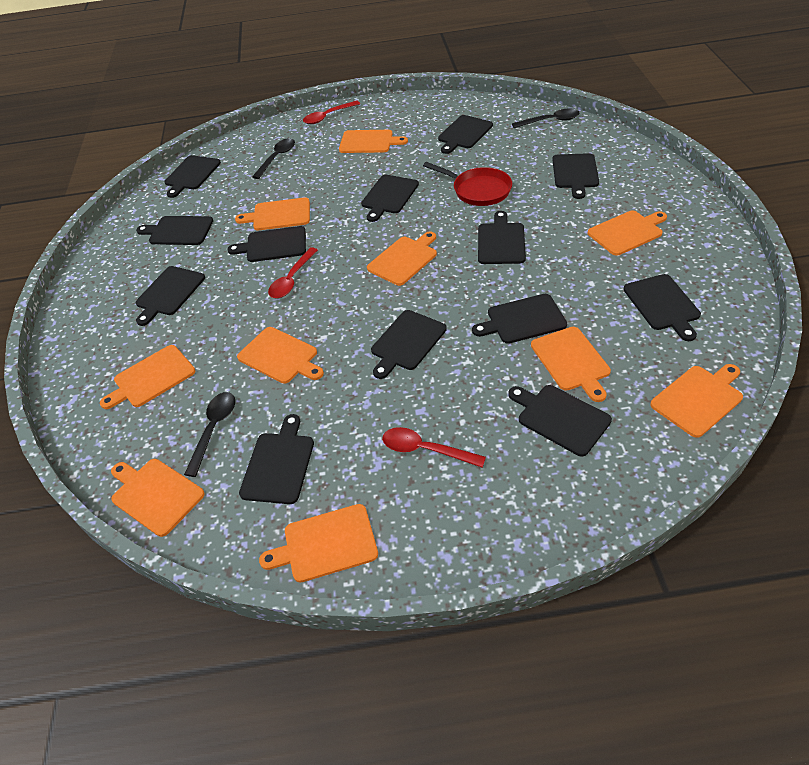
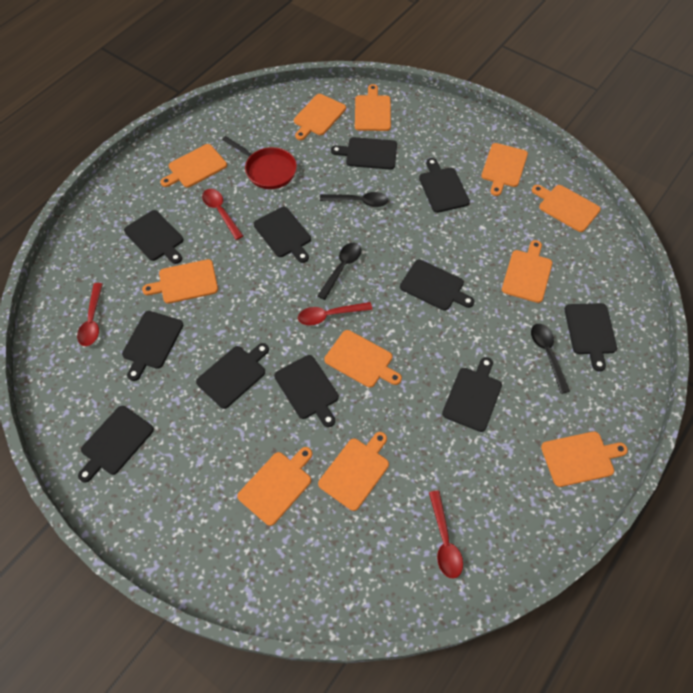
black cutting board: [135,266,205,326] [136,216,213,245] [164,155,221,198] [227,226,306,262] [239,414,314,504] [361,175,419,222] [371,310,447,379] [438,115,493,154] [472,294,567,344] [478,211,526,264] [508,385,612,456] [552,153,599,199] [623,274,701,341] = 13 -> [78,406,154,483] [122,311,183,381] [124,210,183,264] [196,343,269,409] [253,207,311,263] [274,355,339,427] [331,137,397,170] [400,259,474,311] [419,158,470,213] [442,357,502,432] [565,303,617,372] = 11
orange cutting board: [100,345,195,409] [111,459,205,537] [235,197,310,230] [237,327,324,384] [259,504,378,582] [339,130,408,153] [367,231,437,286] [531,327,611,402] [588,210,667,256] [650,364,743,438] = 10 -> [142,259,218,304] [160,144,227,188] [237,447,312,526] [294,94,346,140] [318,432,389,511] [324,330,402,388] [355,84,391,131] [481,143,528,196] [502,240,552,303] [532,185,601,232] [541,431,628,487] = 11
red spoon: [268,247,318,298] [303,100,360,124] [382,427,486,468] = 3 -> [77,283,103,346] [202,189,243,240] [298,302,372,326] [429,491,463,578] = 4

